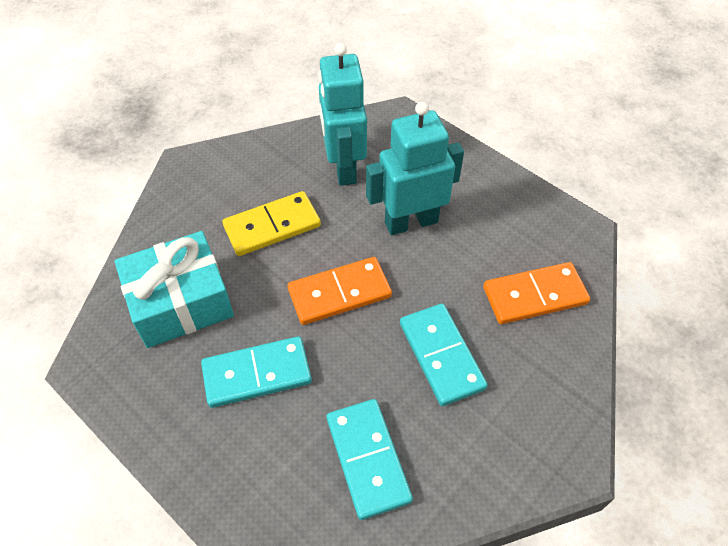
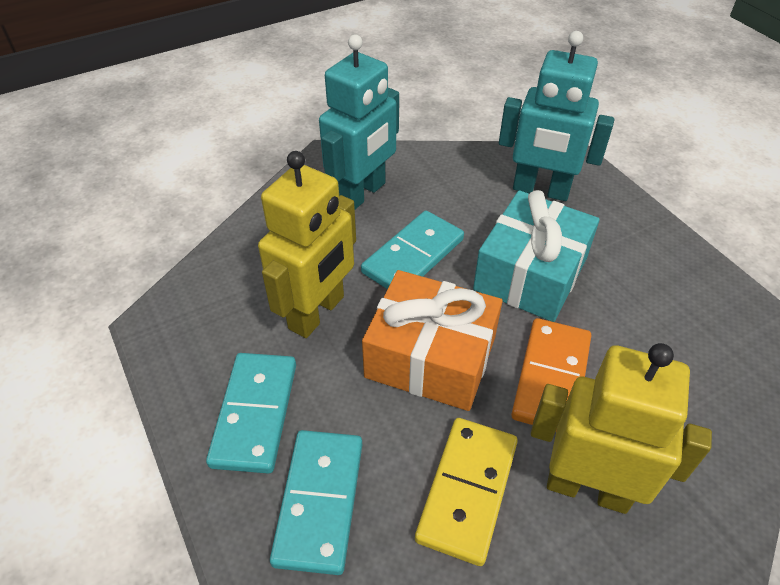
orange domino: [288,257,392,325] [483,262,590,324] = 2 -> [511,318,591,431] = 1
orange gift: none = 0 -> [362,270,503,411] = 1
yellow robot: none = 0 -> [258,151,356,338] [531,343,712,514] = 2

